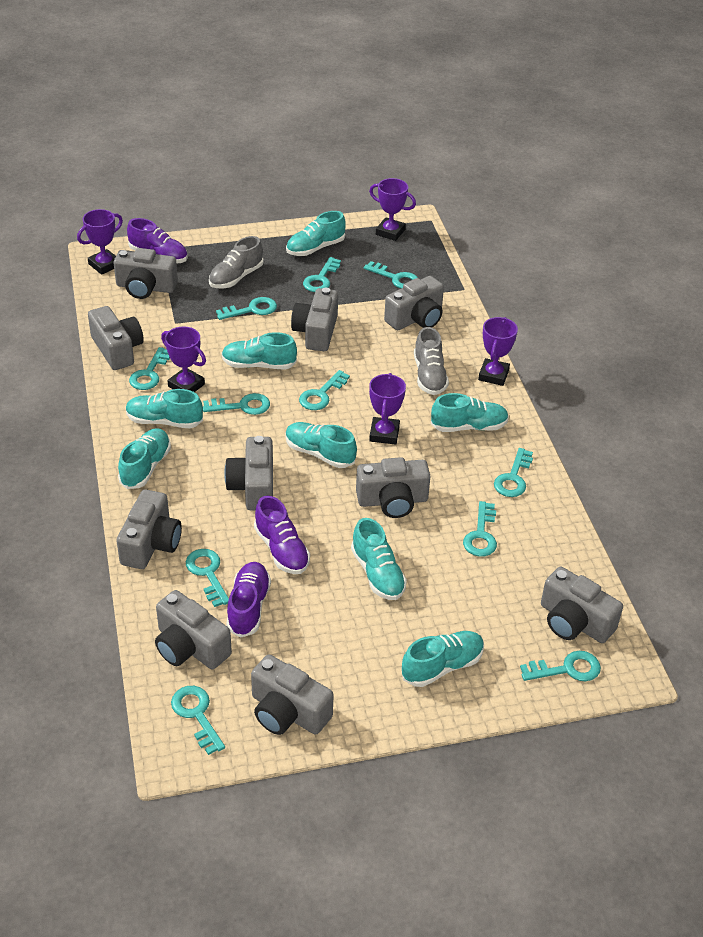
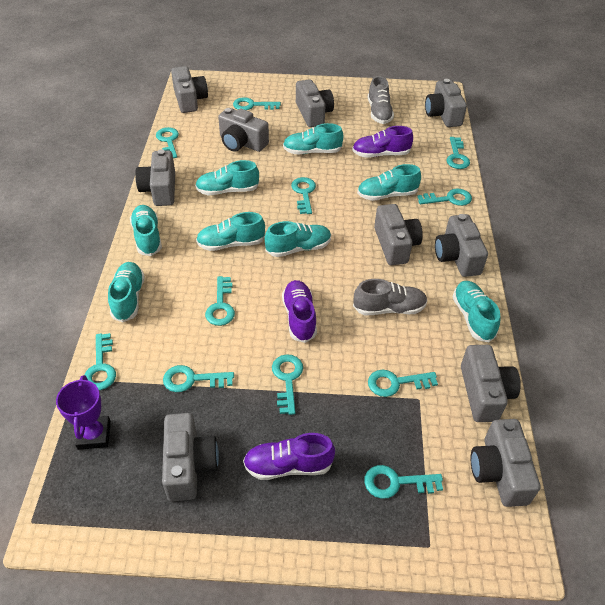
purple trophy: [77,209,123,275] [161,327,206,392] [369,178,416,241] [369,373,406,444] [478,317,518,386] = 5 -> [56,375,111,450] = 1

